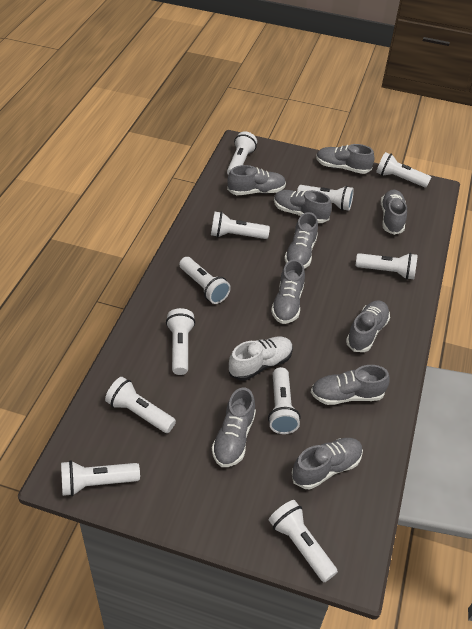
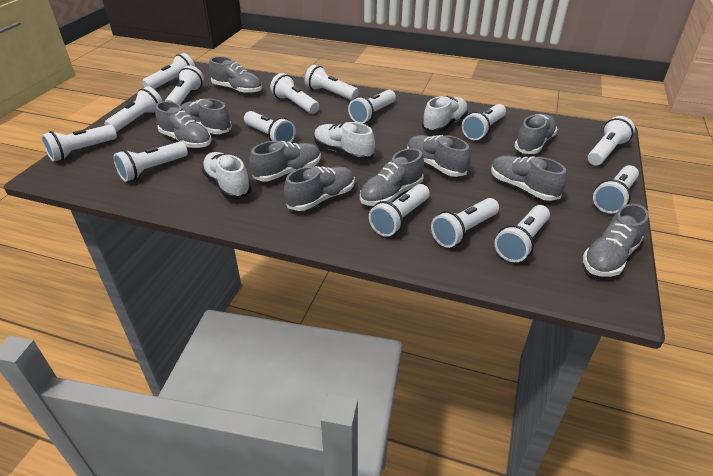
white flashlight: [61,460,140,496] [105,377,176,433] [166,308,195,375] [179,257,231,304] [211,212,270,239] [227,131,257,175] [268,367,300,434] [269,500,338,582] [297,185,354,211] [356,253,418,280] [376,152,431,188] = 11 -> [42,125,117,162] [104,86,162,132] [113,142,188,182] [142,53,195,89] [165,66,204,104] [244,111,296,142] [270,73,319,114] [305,65,359,100] [348,90,396,124] [369,184,430,237] [431,198,499,248] [462,104,506,140] [495,205,550,262] [588,116,635,165] [593,165,639,213] = 15
white shoe: [228,337,293,381] = 1 -> [201,152,252,199] [314,122,375,160] [422,96,468,133] = 3

